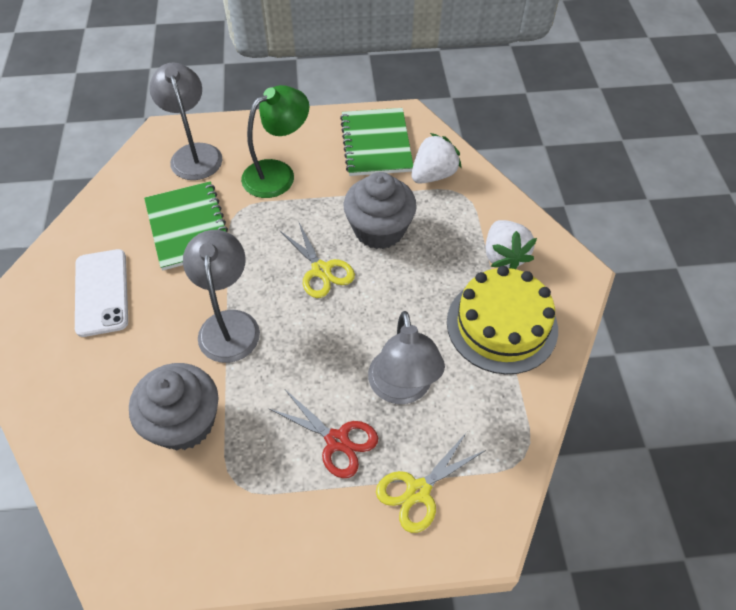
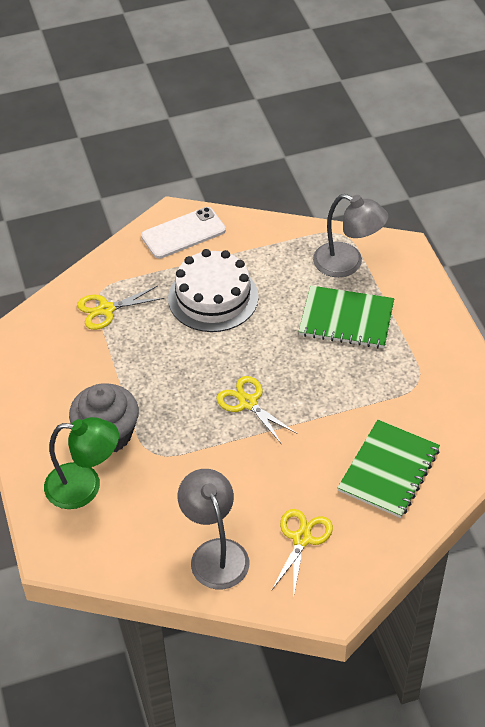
grey cupcake: [129,363,219,450] [343,172,417,249] = 2 -> [69,384,139,452] = 1
grey lamp: [149,62,222,180] [183,230,260,363] [368,311,445,404] = 3 -> [178,469,249,589] [313,194,389,277] = 2
red scissors: [268,390,378,478] = 1 -> none = 0
white cake: none = 0 -> [168,249,259,332] = 1
white strawberry: [412,133,462,184] [485,220,537,269] = 2 -> none = 0
yellow cake: [447,266,558,374] = 1 -> none = 0
yellow scissors: [279,221,355,298] [376,432,486,533] = 2 -> [77,286,164,330] [217,376,298,445] [271,509,333,593] = 3

